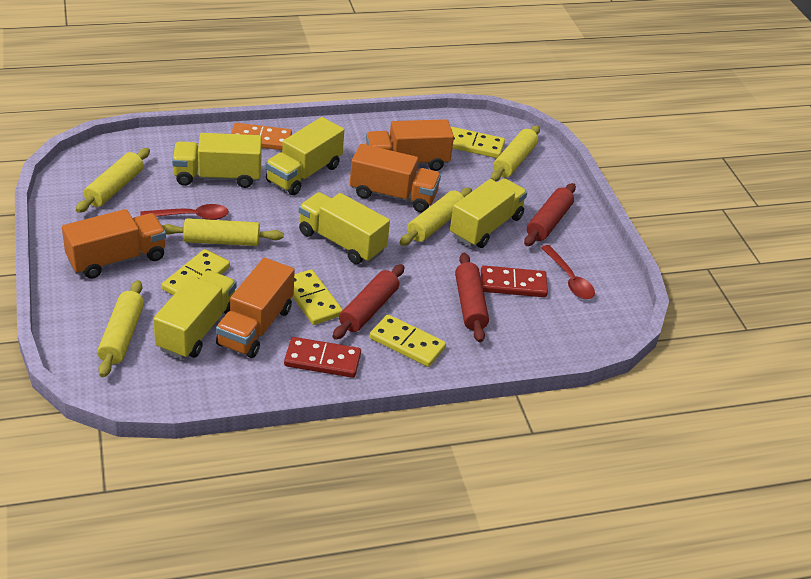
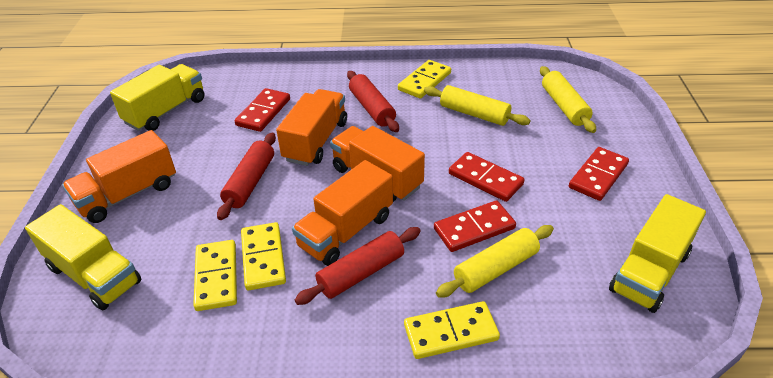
orange domino: [231,123,292,150] = 1 -> none = 0
red domino: [284,337,361,378] [481,266,548,297] = 2 -> [235,88,290,132] [434,200,516,252] [449,152,525,202] [569,147,629,201] = 4
red spoon: [140,204,229,220] [541,245,595,299] = 2 -> none = 0
yellow rolling pin: [76,148,150,213] [97,280,144,377] [162,218,284,246] [400,188,472,246] [491,126,540,181] = 5 -> [424,85,530,126] [436,225,554,298] [540,66,596,133] = 3
yellow truck: [153,270,237,359] [172,133,262,188] [265,117,344,195] [299,192,390,264] [450,178,527,248] = 5 -> [25,204,142,310] [110,64,205,131] [609,194,706,313] = 3

